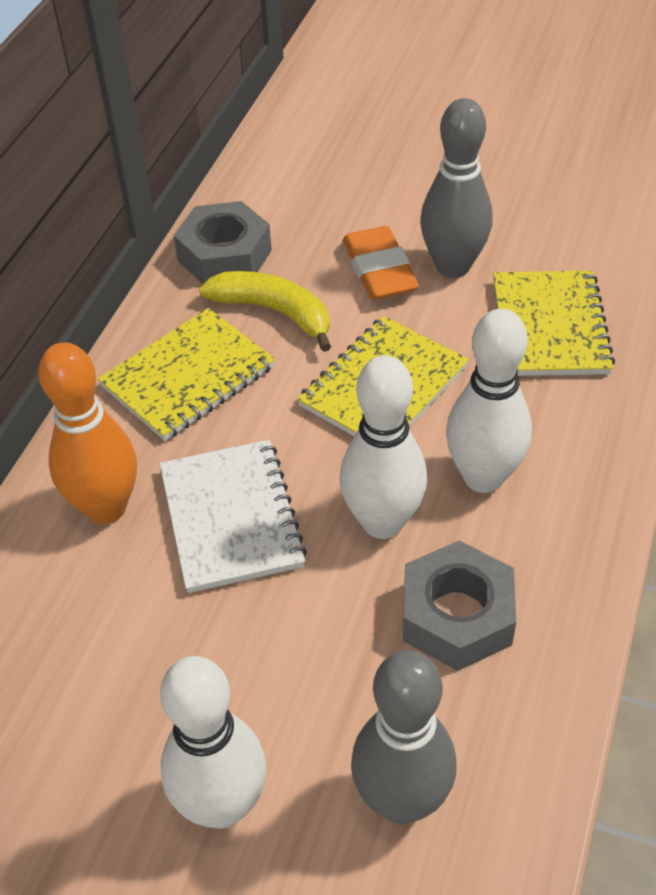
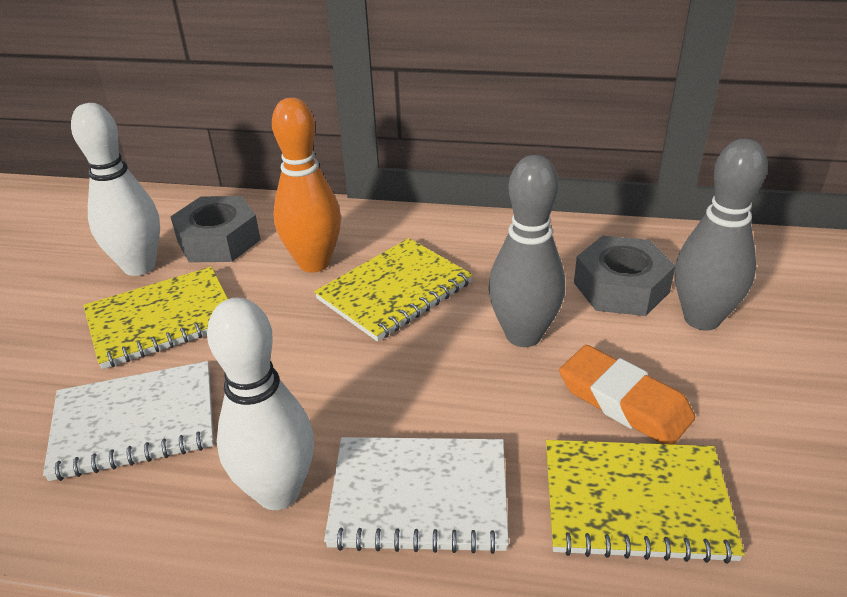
white bowling pin: [160,656,267,829] [339,355,427,539] [446,309,532,493] = 3 -> [71,103,160,276] [207,297,314,510] = 2
white notebook: [160,440,307,593] = 1 -> [43,361,214,481] [324,437,509,554] = 2
yellow banana: [199,271,331,352] = 1 -> none = 0

